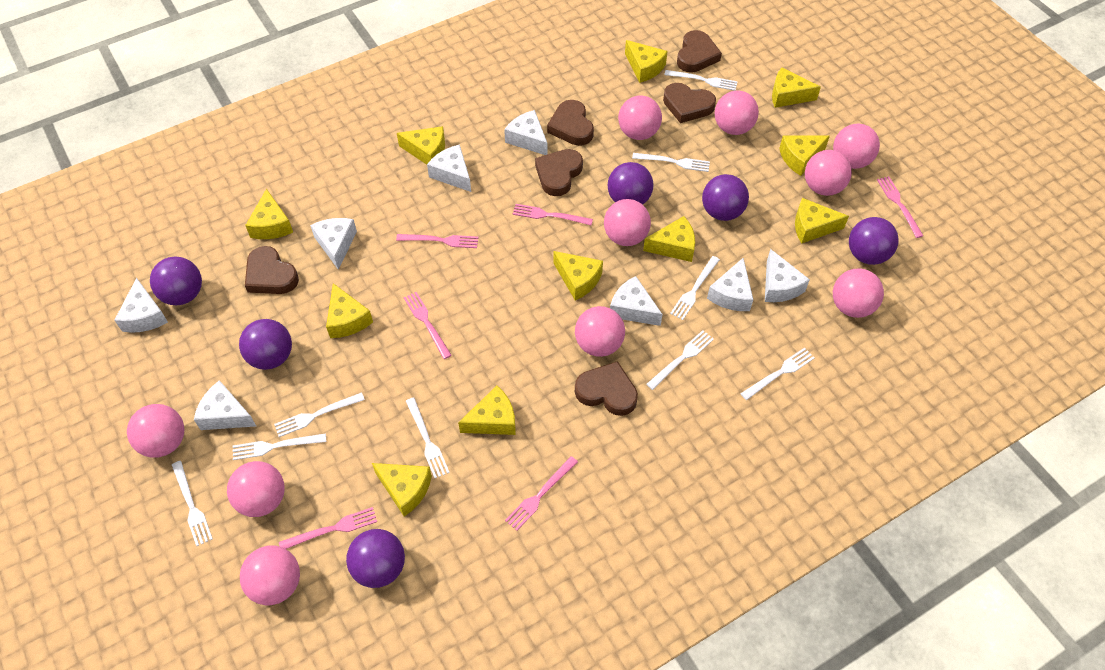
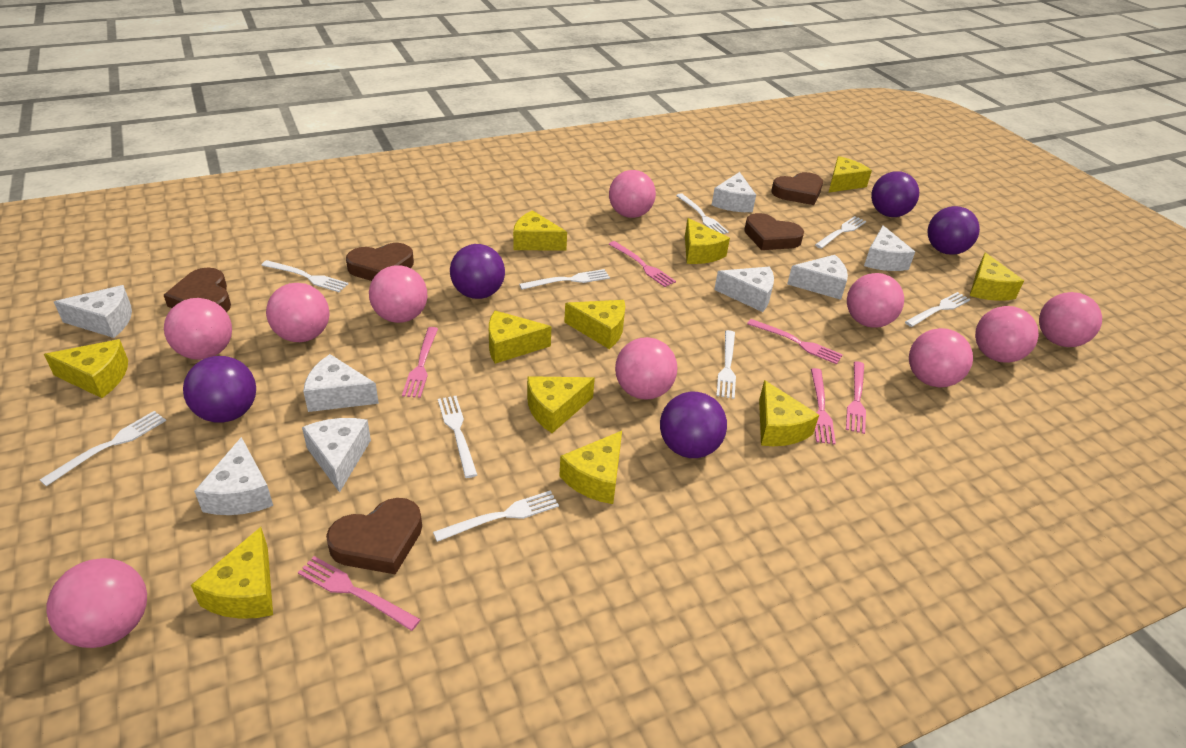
brown heart: [245,246,299,294] [535,149,583,196] [547,100,594,146] [575,361,638,416] [663,83,716,123] [677,30,722,73] = 6 -> [164,267,231,312] [326,498,422,575] [346,243,414,281] [744,213,804,250] [771,172,823,205] = 5
purple ball: [150,257,202,305] [239,319,292,370] [346,529,405,588] [608,162,653,205] [702,174,749,221] [849,217,899,265] = 6 -> [183,356,256,423] [450,244,505,299] [660,392,727,458] [871,171,919,217] [927,206,980,255] = 5

